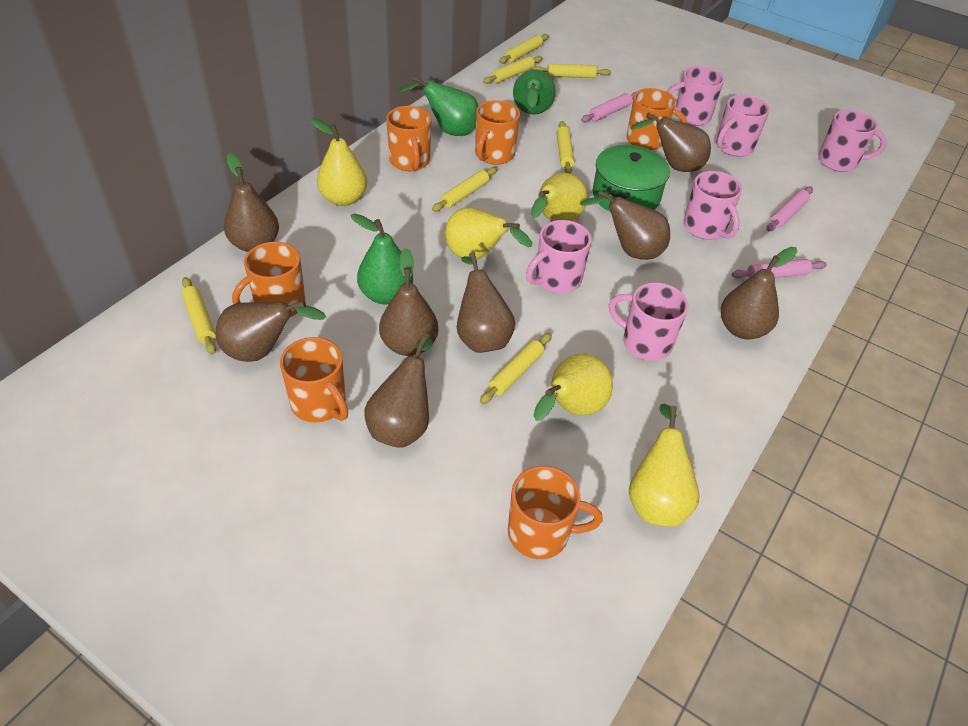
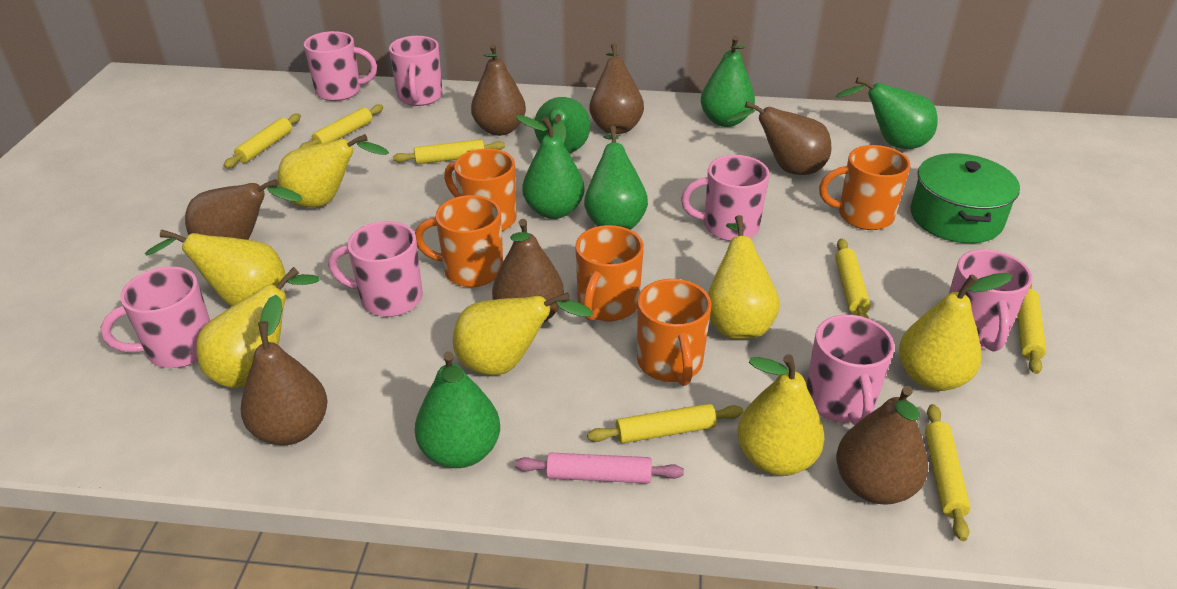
brown pear: [216,301,326,362] [224,152,279,252] [365,337,433,448] [379,248,438,356] [457,252,515,353] [580,190,670,260] [630,113,711,172] [721,247,797,340] = 8 -> [185,179,303,240] [241,295,327,445] [471,44,526,136] [492,219,564,323] [589,43,644,134] [725,101,831,175] [836,386,928,505] = 7
green pear: [351,214,413,304] [399,76,478,136] [513,69,556,115] = 3 -> [415,351,500,468] [515,115,585,219] [534,97,591,153] [584,126,648,230] [701,36,755,127] [836,77,938,149] = 6
orange mug: [232,242,305,317] [280,337,348,423] [386,106,431,171] [475,100,520,165] [508,466,603,559] [626,88,687,150] = 6 -> [415,195,503,287] [444,149,517,231] [575,225,644,321] [637,279,712,386] [819,145,911,230] = 5
pink mug: [526,220,592,294] [609,282,688,360] [668,66,724,126] [683,171,742,239] [716,95,770,157] [818,110,887,172] = 6 -> [100,266,210,368] [304,31,377,101] [328,221,423,317] [389,36,443,106] [681,155,769,241] [806,315,895,425] [949,249,1032,352] = 7
pink rolling pin: [581,92,636,122] [732,259,827,278] [767,187,813,231] = 3 -> [515,452,684,484] = 1
yellow pear: [310,118,367,206] [445,207,532,259] [531,173,588,221] [533,353,613,421] [629,404,699,527] = 5 -> [145,230,286,306] [196,267,320,388] [278,134,389,208] [453,292,593,375] [708,215,780,339] [737,354,825,476] [899,273,1013,391] = 7

